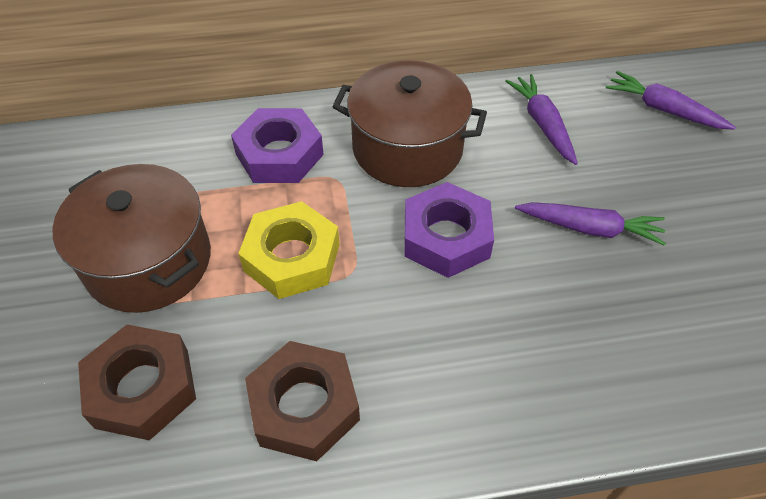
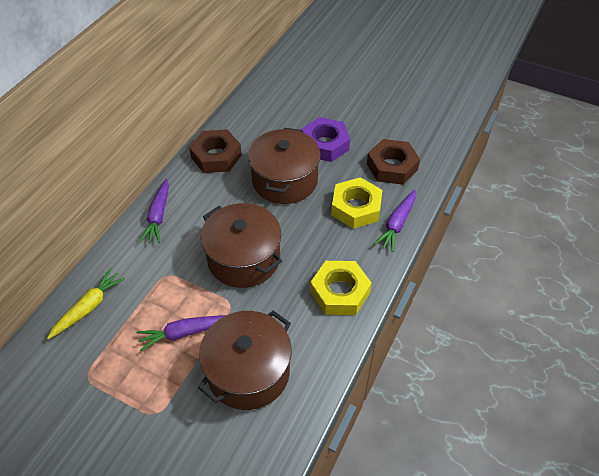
brown pot: [52,164,211,313] [332,60,487,187] = 2 -> [198,310,292,410] [201,203,282,288] [248,128,321,204] = 3
purple nut: [231,108,324,183] [405,182,494,278] = 2 -> [302,117,350,162] = 1
yellow carrot: none = 0 -> [47,268,125,339] = 1
yellow nut: [238,201,339,299] = 1 -> [310,261,372,315] [331,177,382,229] = 2

